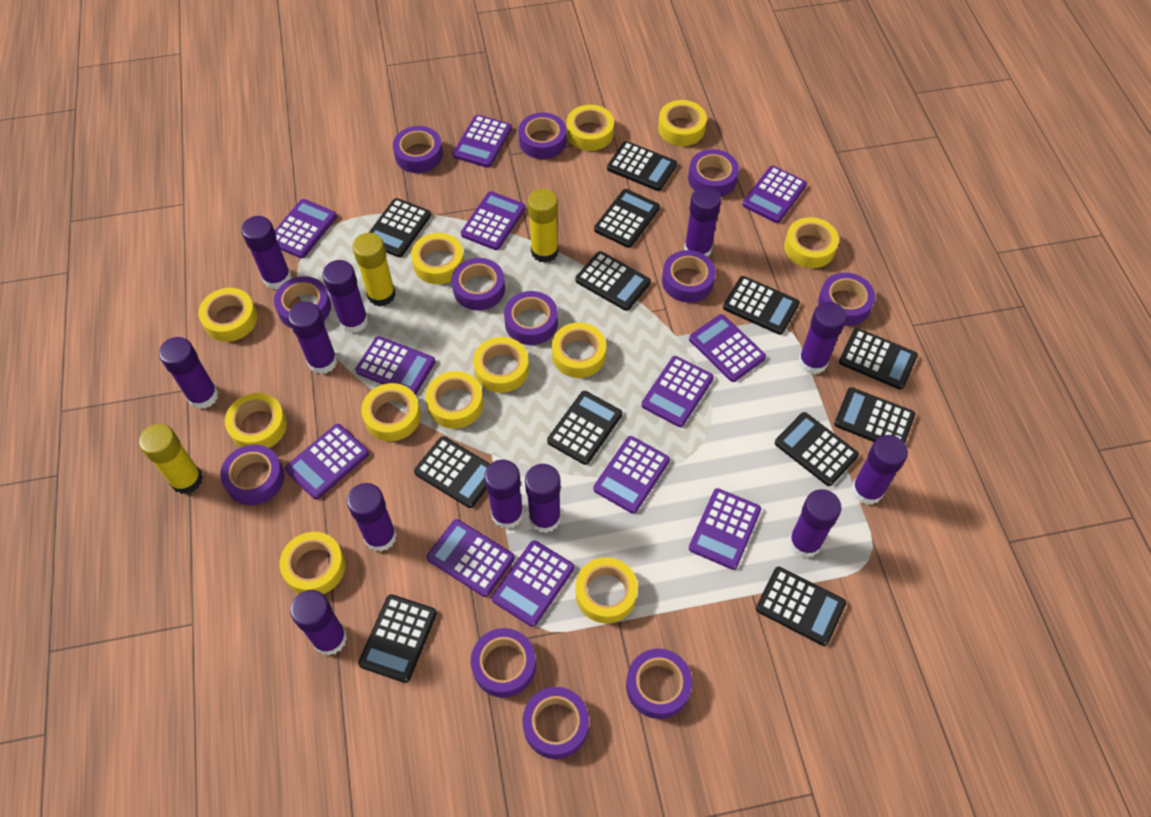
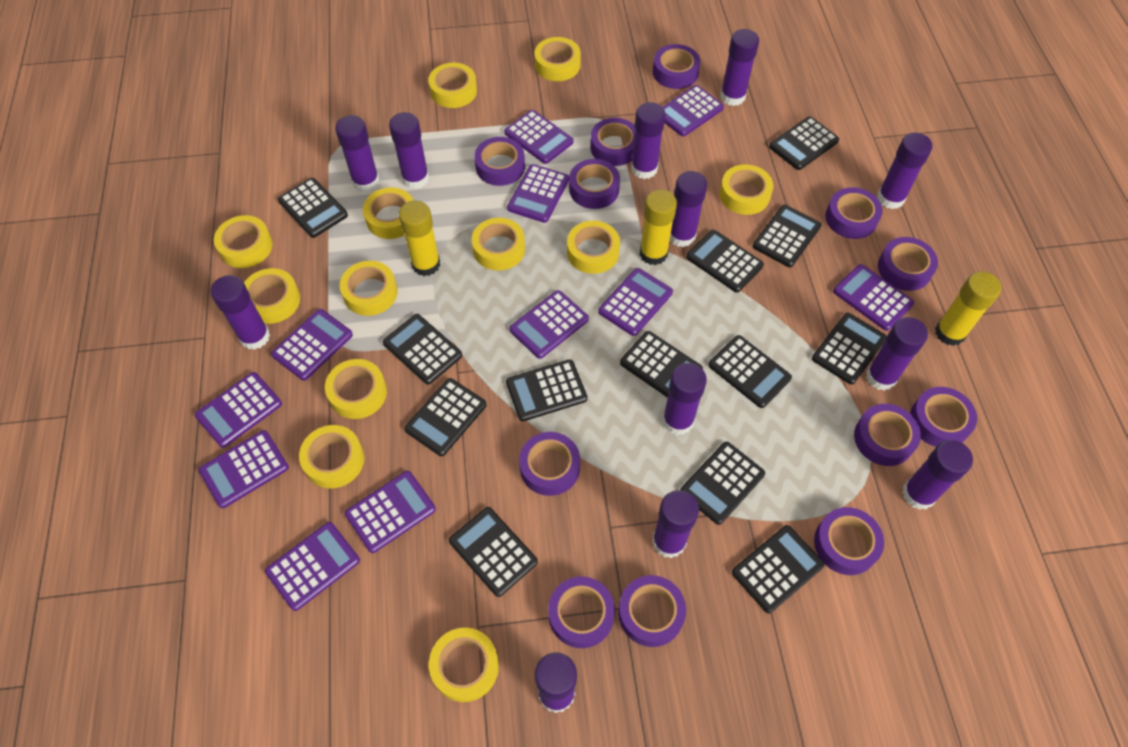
black calculator: [358,594,437,683] [369,198,431,257] [414,436,490,508] [547,391,622,465] [575,251,651,311] [594,189,660,248] [607,141,677,191] [723,276,800,335] [756,567,846,646] [775,412,859,486] [834,387,915,443] [839,328,918,390] = 12 -> [278,178,348,238] [383,314,462,384] [404,378,487,456] [449,507,538,597] [506,359,587,421] [620,331,703,398] [680,442,765,525] [686,230,764,293] [708,335,792,408] [732,525,825,613] [753,205,821,267] [769,117,839,170] [812,313,887,385] = 13
purple calculator: [275,199,337,258] [285,424,369,499] [355,336,435,395] [427,519,515,597] [453,115,512,168] [461,191,526,250] [492,540,574,627] [593,436,670,514] [641,356,714,427] [689,314,766,382] [689,488,761,570] [742,166,807,223] = 12 -> [195,372,282,448] [199,430,289,508] [265,522,360,611] [271,309,353,381] [345,471,436,553] [504,110,573,164] [507,164,569,223] [509,290,589,359] [598,268,673,336] [663,85,724,136] [833,264,914,331] = 11

